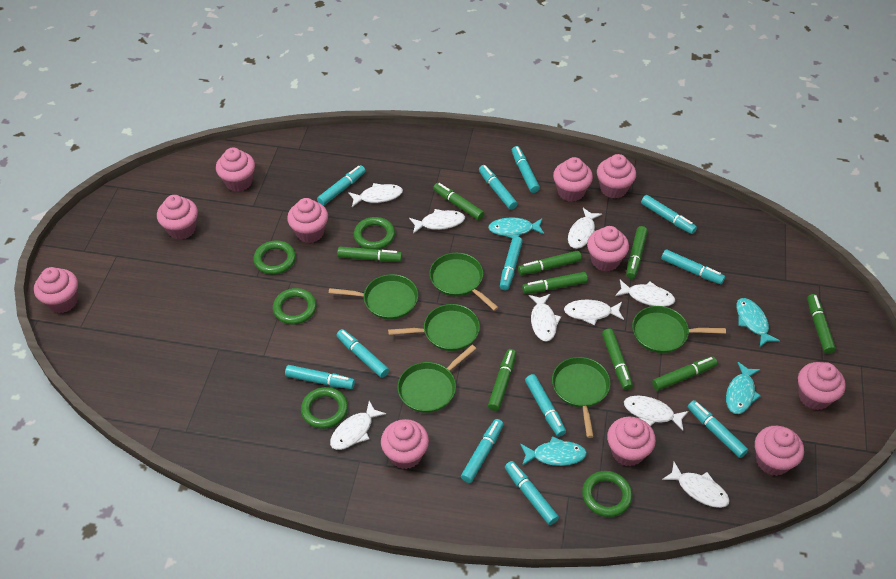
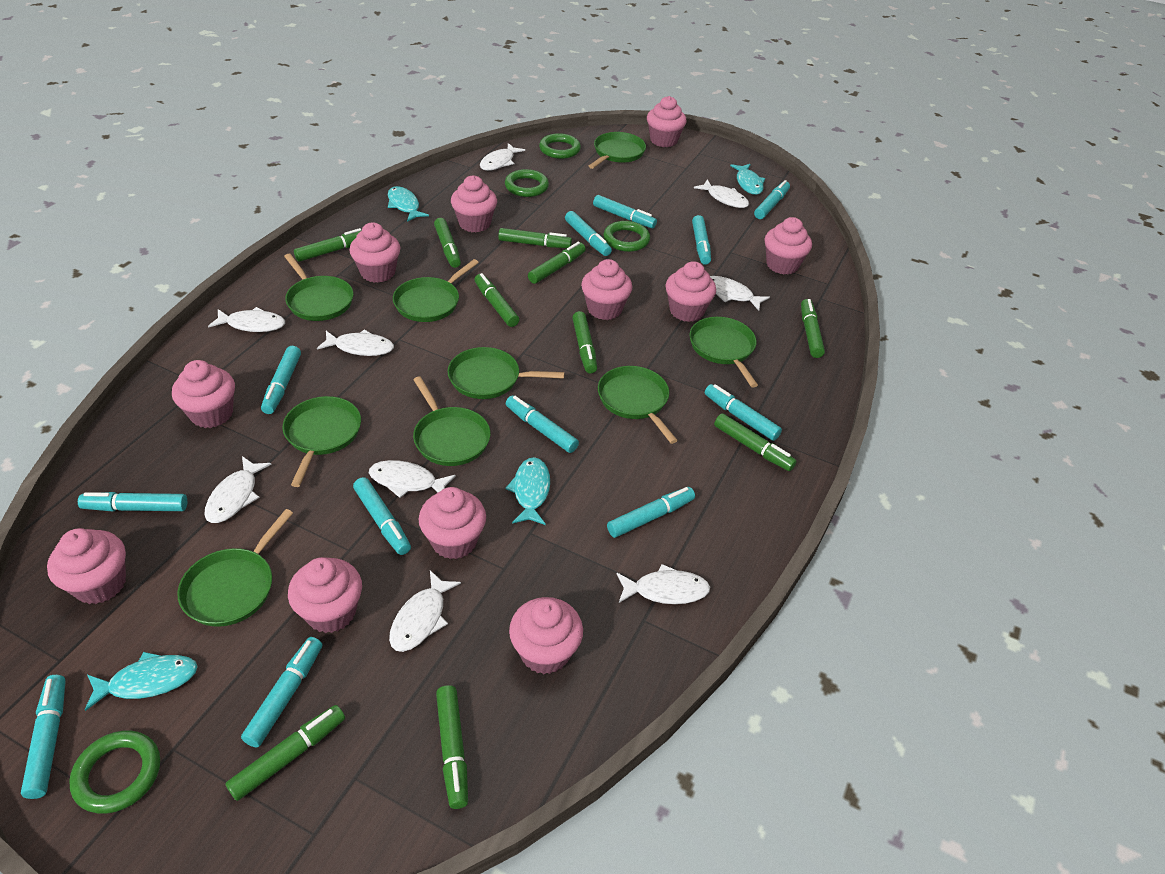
green marker: [337,247,402,262] [433,183,485,220] [488,349,516,411] [518,250,582,275] [522,272,588,294] [602,329,633,390] [626,226,648,279] [652,356,717,391] [807,294,836,354] = 9 -> [225,705,345,801] [294,228,362,262] [434,218,461,268] [436,685,468,809] [474,273,519,327] [498,228,572,248] [528,242,586,284] [572,311,597,374] [714,413,797,471] [801,299,825,358] = 10
green pan: [329,274,418,320] [388,304,480,351] [397,345,476,413] [429,253,499,311] [552,357,610,438] [632,306,726,353] = 6 -> [177,509,293,627] [283,396,361,487] [284,254,354,321] [393,259,479,322] [413,376,491,466] [448,347,564,399] [589,132,646,169] [598,366,678,444] [690,317,758,387] = 9
green ring: [253,240,296,275] [273,288,317,325] [301,387,348,429] [354,217,395,249] [582,471,633,517] = 5 -> [69,730,160,814] [505,169,549,197] [539,133,581,159] [603,221,650,252] = 4

